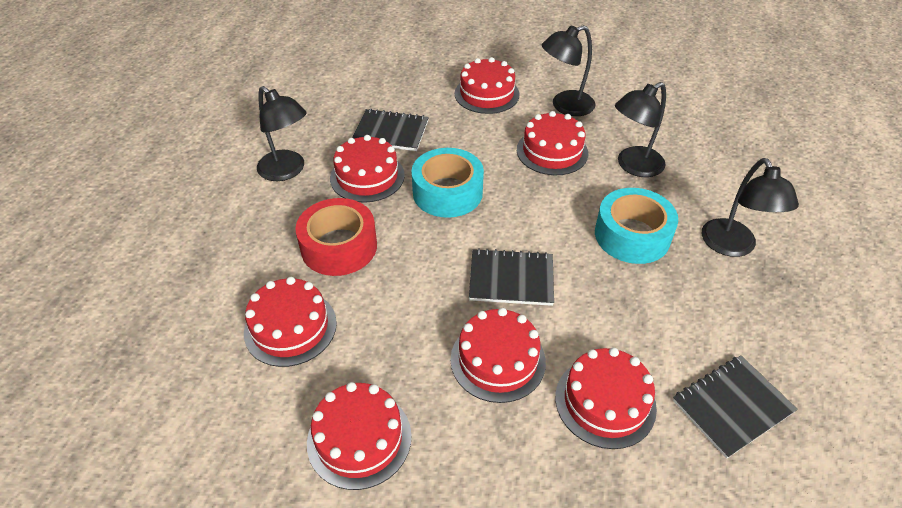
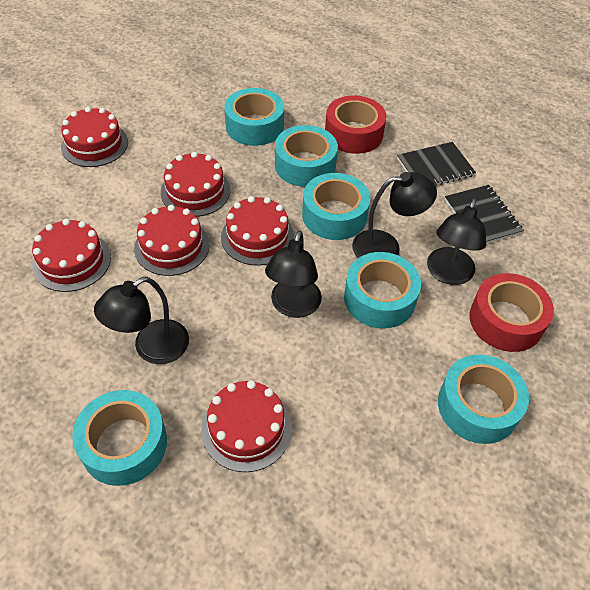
black notebook: [352,109,429,151] [469,248,554,306] [673,355,798,459] = 3 -> [397,142,476,186] [445,185,524,244] = 2
red cake: [244,277,337,367] [307,382,412,490] [330,135,405,203] [450,308,546,403] [455,57,520,114] [517,111,588,175] [555,347,657,449] = 7 -> [32,219,111,292] [61,107,128,167] [134,205,209,276] [161,152,230,217] [201,380,292,472] [221,196,294,266] = 6
red tape: [295,198,377,276] = 1 -> [325,95,386,154] [470,273,554,352] = 2
turquoise tape: [411,148,484,218] [595,188,678,264] = 2 -> [72,390,167,486] [224,88,284,146] [275,125,338,187] [302,173,370,240] [344,252,421,329] [438,355,529,444] = 6

